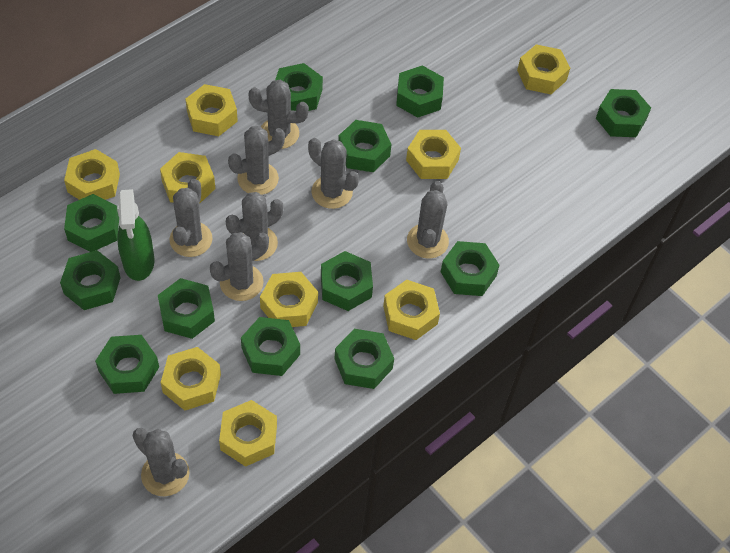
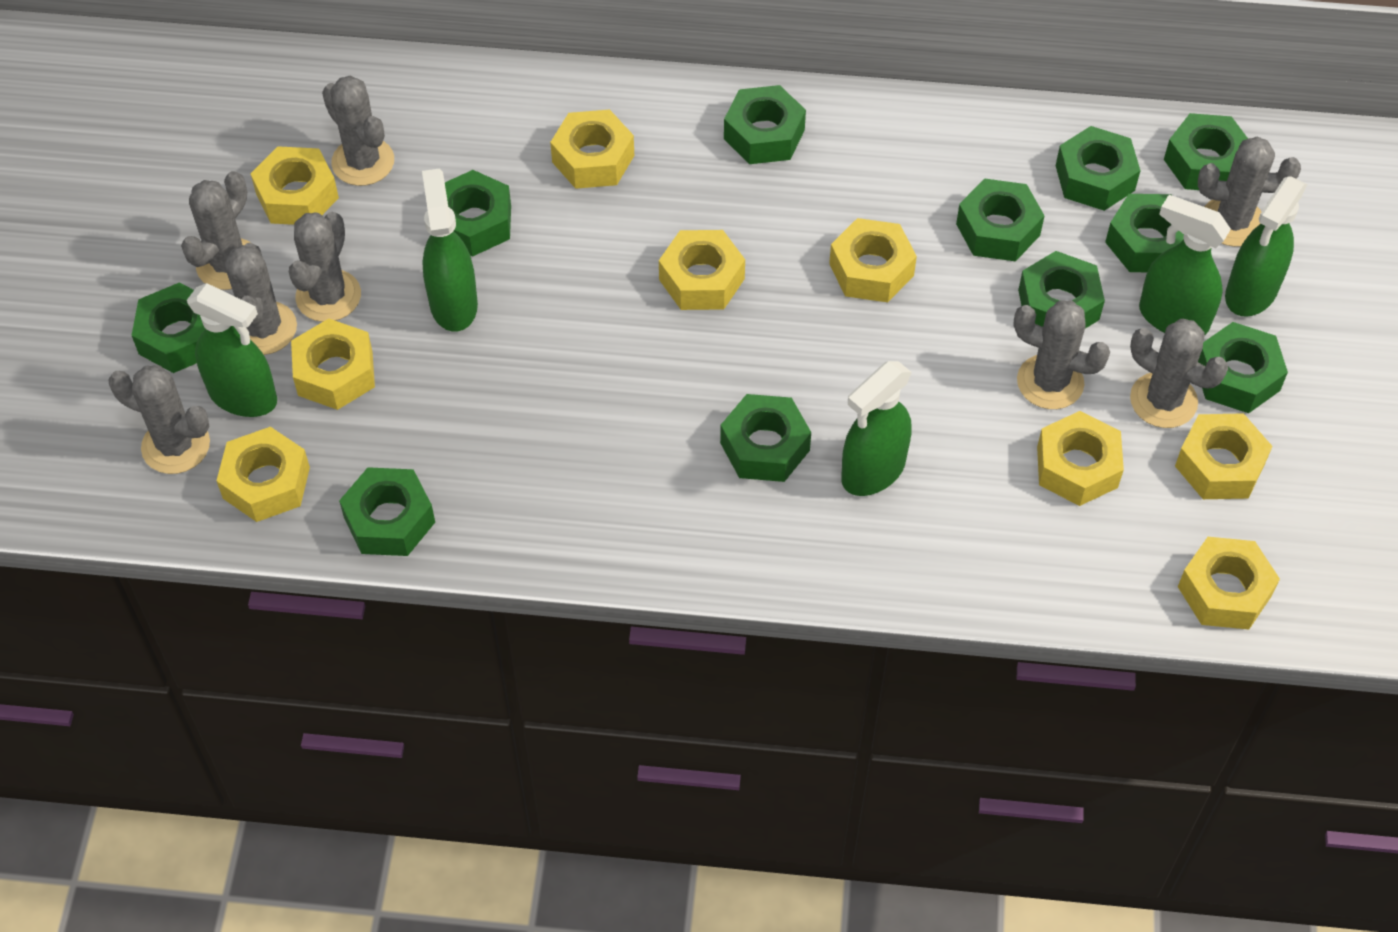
green nut: [60,250,121,310] [64,194,119,252] [95,335,159,394] [158,278,215,339] [241,317,300,376] [275,63,323,111] [321,251,373,311] [334,329,394,389] [338,120,391,172] [396,66,444,118] [441,241,500,296] [596,89,651,137] = 12 -> [132,282,205,373] [339,467,435,556] [445,170,511,257] [720,394,811,482] [724,85,806,164] [956,178,1045,261] [1018,251,1105,329] [1056,126,1141,211] [1105,194,1184,272] [1164,113,1248,190] [1198,322,1288,413] = 11
green spray bottle: [117,189,155,281] = 1 -> [187,283,277,417] [422,169,478,332] [841,361,912,496] [1139,195,1231,335] [1225,176,1307,317] = 5

